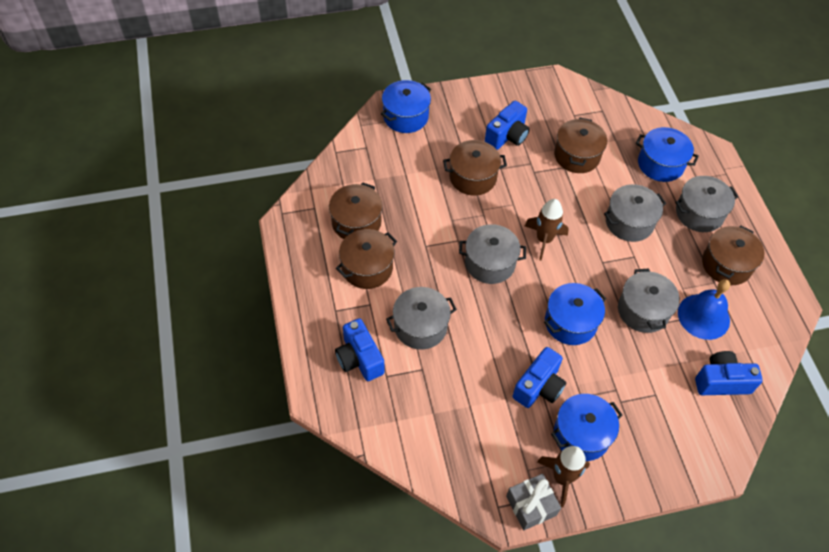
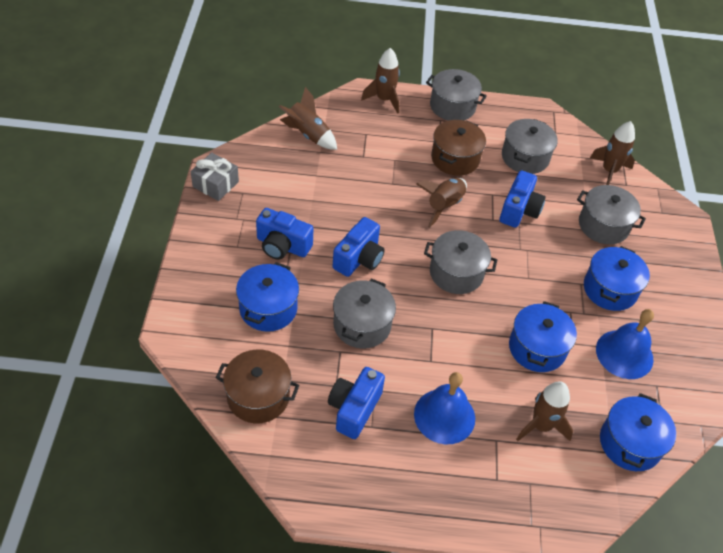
blue bell: [678,279,730,340] = 1 -> [414,372,475,444] [596,309,654,379] = 2
brown pot: [329,183,383,239] [336,229,397,289] [443,140,507,196] [554,117,607,173] [702,226,764,285] = 5 -> [216,350,300,423] [431,120,486,176] = 2
brown rocket: [525,199,569,260] [537,446,590,507] = 2 -> [278,87,337,150] [361,48,400,114] [416,178,467,228] [516,381,573,441] [590,121,635,185] = 5

